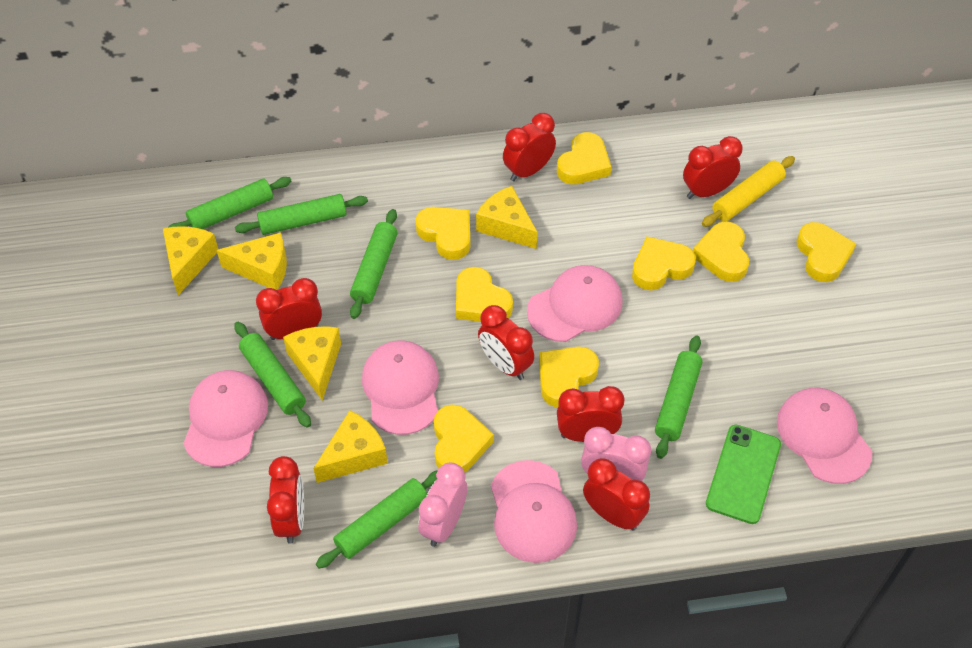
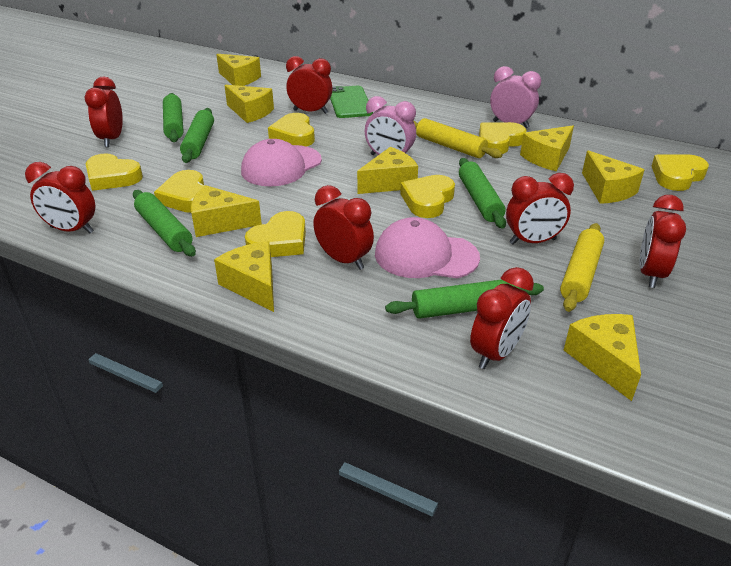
green rolling pin: [168,177,291,229] [234,322,311,428] [235,194,368,235] [316,470,438,568] [350,209,398,319] [655,336,703,459] = 6 -> [133,190,196,256] [163,93,183,142] [180,108,214,163] [385,279,544,319] [459,158,506,228] = 5
pink cap: [183,370,268,467] [362,341,439,435] [491,460,577,563] [527,265,622,342] [777,388,872,484] = 5 -> [241,139,322,186] [375,217,480,278] = 2
yellow cheese: [163,226,218,295] [217,232,287,290] [283,326,341,401] [313,410,388,483] [476,186,537,249] = 5 -> [191,185,262,237] [214,241,274,312] [216,54,261,86] [224,85,274,123] [357,147,418,194] [520,125,574,171] [564,314,641,401] [582,150,644,204] = 8
yellow heart: [415,207,471,260] [434,405,494,472] [456,267,513,322] [539,347,599,407] [557,132,611,184] [632,237,696,290] [693,221,749,282] [797,222,856,282] = 8 -> [86,153,143,191] [154,170,205,213] [245,211,306,257] [268,113,315,146] [400,175,455,218] [479,122,526,154] [652,154,709,191] = 7
yellow rolling pin: [702,156,795,227] = 1 -> [413,118,503,158] [560,223,604,312] = 2

